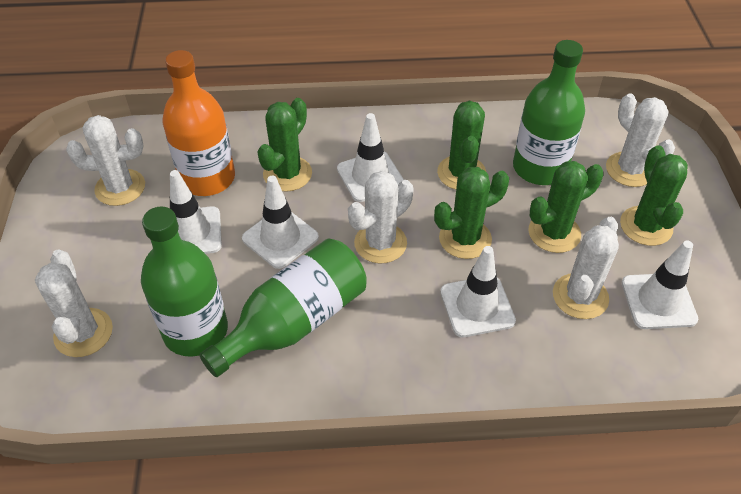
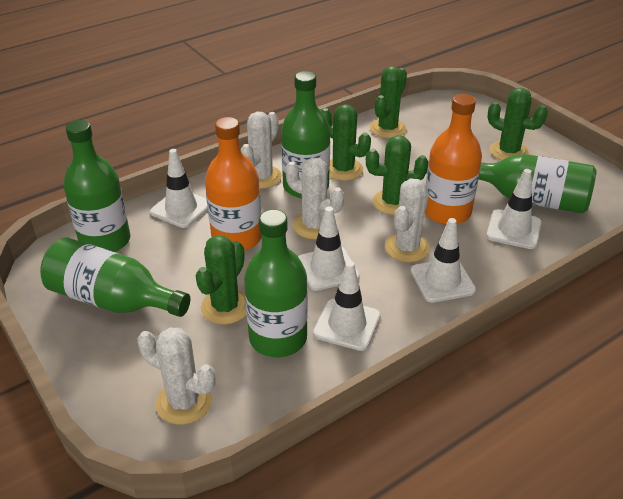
green bottle: [141,206,228,357] [199,238,367,377] [513,40,585,185] = 3 -> [40,238,190,317] [63,120,131,252] [244,210,308,357] [281,71,330,198] [478,154,597,213] = 5
orange bottle: [163,50,235,196] = 1 -> [205,117,262,251] [425,94,482,225] = 2
white cactus: [35,250,113,357] [66,115,145,206] [348,171,414,264] [553,217,619,319] [606,94,675,187] = 5 -> [137,327,216,425] [241,112,282,189] [285,157,344,239] [385,179,430,262] = 4

